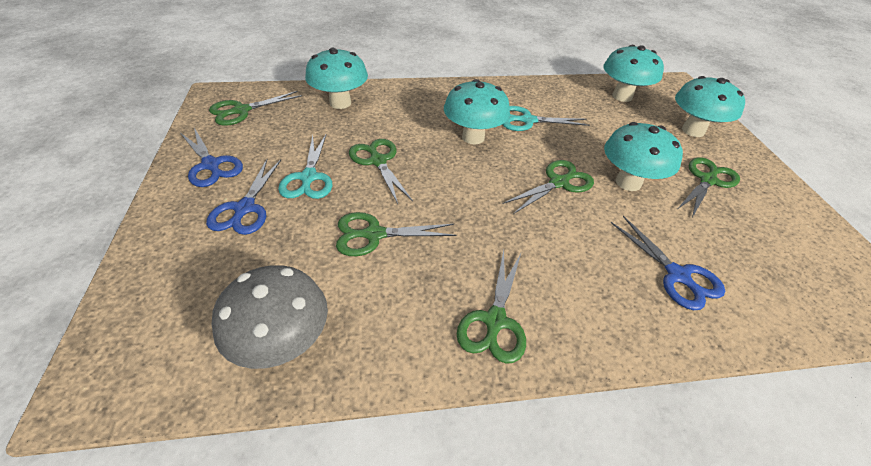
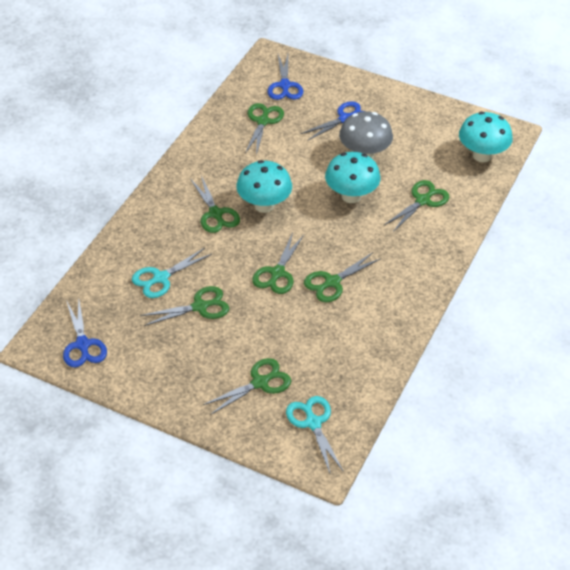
green scissors: [209,91,302,126] [336,212,456,256] [349,139,413,204] [457,250,526,364] [503,160,594,214] [678,157,740,218] = 6 -> [141,286,229,326] [191,175,240,233] [203,358,291,415] [245,103,284,155] [252,233,304,294] [304,252,380,302] [384,180,449,232] = 7
turquoise mushroom: [305,48,368,109] [444,79,510,144] [603,45,664,102] [604,122,683,191] [675,76,745,137] = 5 -> [236,160,292,213] [325,152,381,203] [459,112,513,162] = 3

